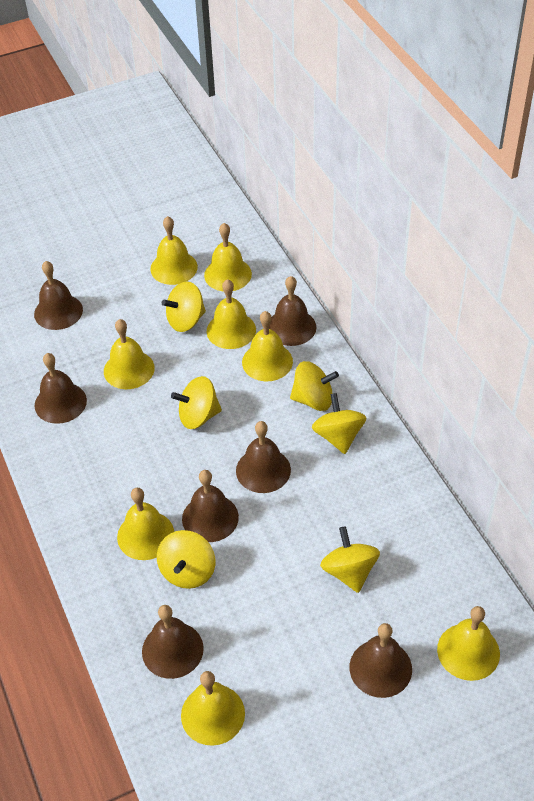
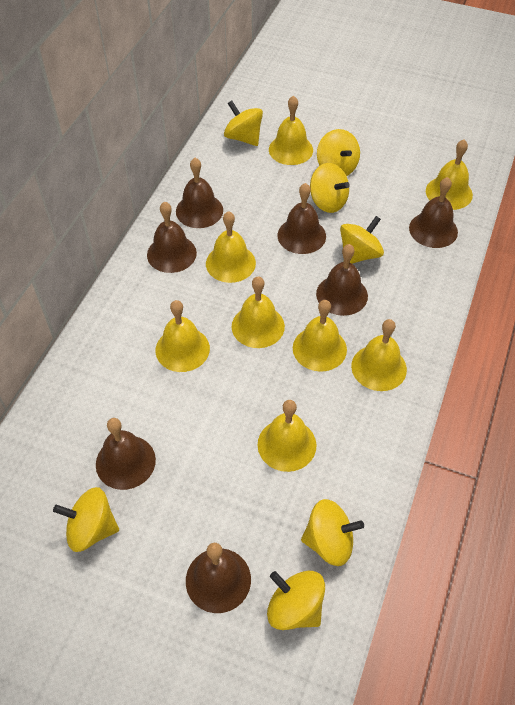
yellow spinning top: [157,530,215,589] [162,281,206,332] [171,376,222,429] [290,361,339,411] [312,393,367,454] [320,526,380,593] = 6 -> [53,487,119,552] [224,100,263,146] [267,571,325,630] [301,499,364,566] [310,163,350,213] [317,129,360,176] [340,216,384,264] = 7

